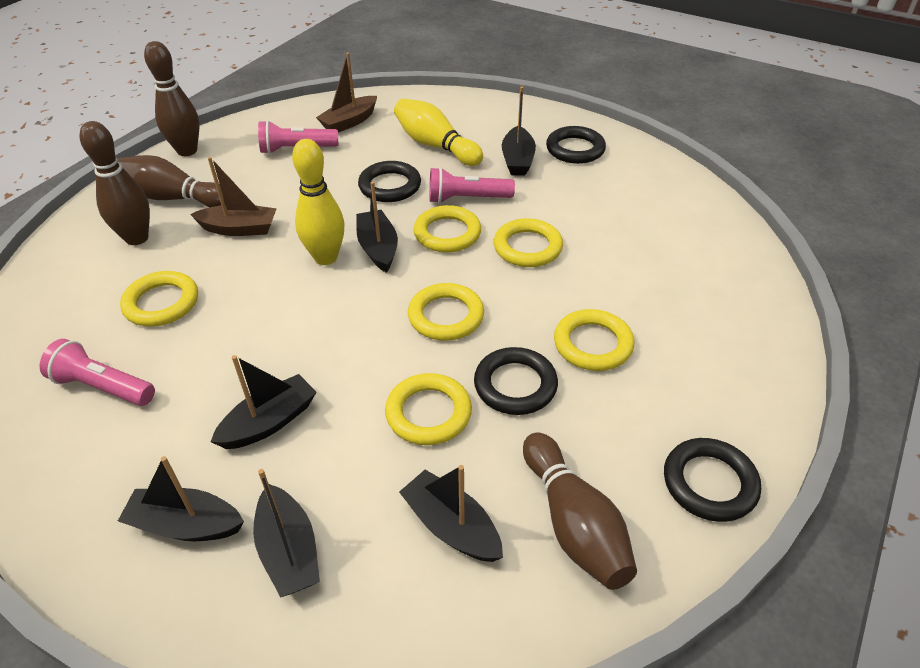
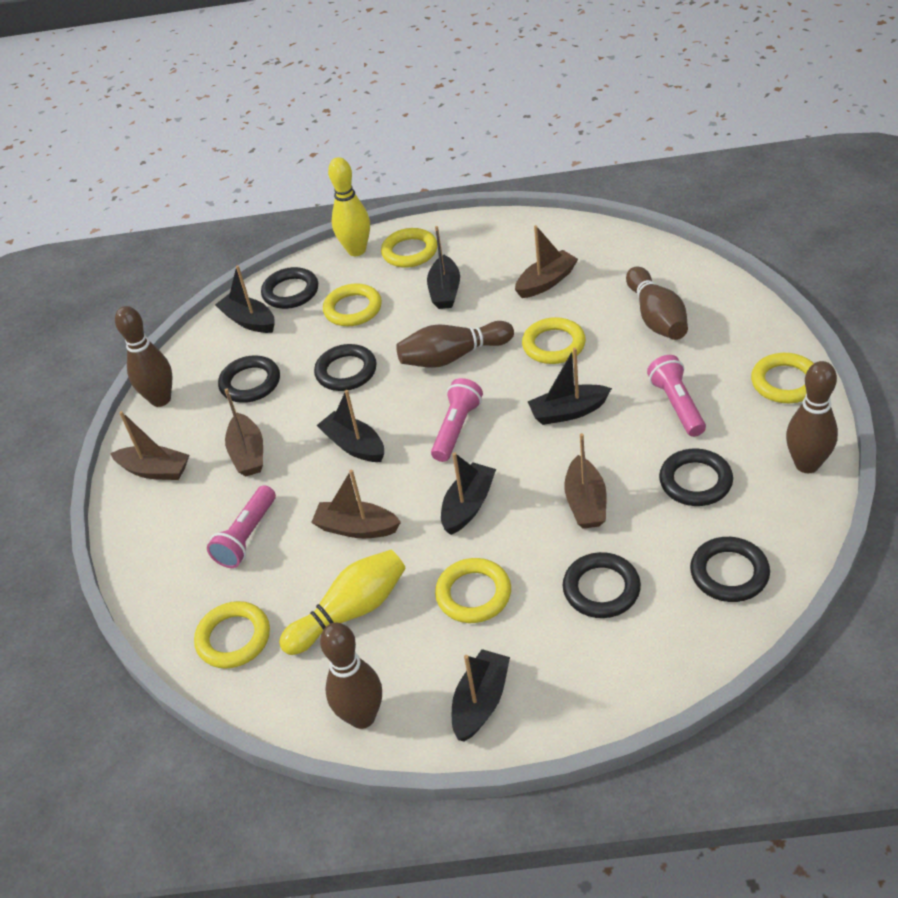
black ring: [358,161,421,202] [474,347,558,415] [546,126,606,164] [664,438,761,522] = 4 -> [218,355,280,403] [261,267,318,309] [314,344,377,391] [563,552,641,618] [659,449,733,506] [690,537,770,602] = 6
brown boat: [190,157,277,236] [316,53,377,132] = 2 -> [110,411,189,480] [225,388,263,476] [311,470,401,538] [515,225,578,298] [564,433,606,529] = 5
brown bowling pin: [79,121,150,245] [118,155,226,207] [144,41,200,156] [523,432,637,590] = 4 -> [115,306,172,407] [320,623,382,729] [396,321,514,368] [626,267,688,340] [786,361,838,473] = 5

